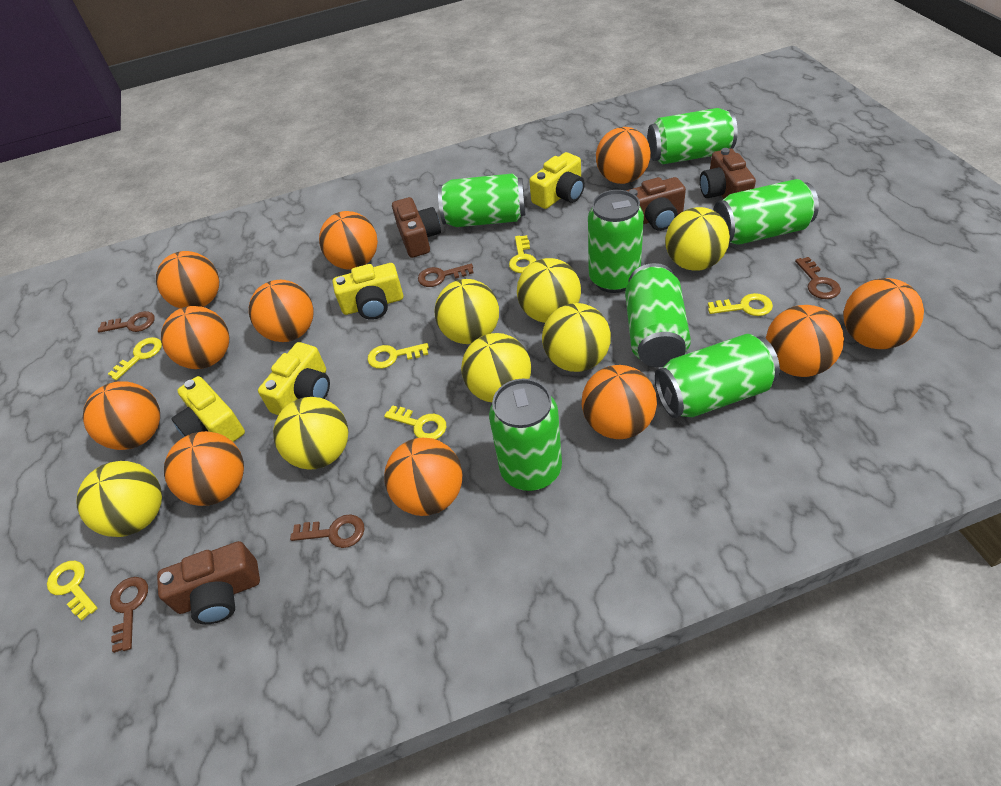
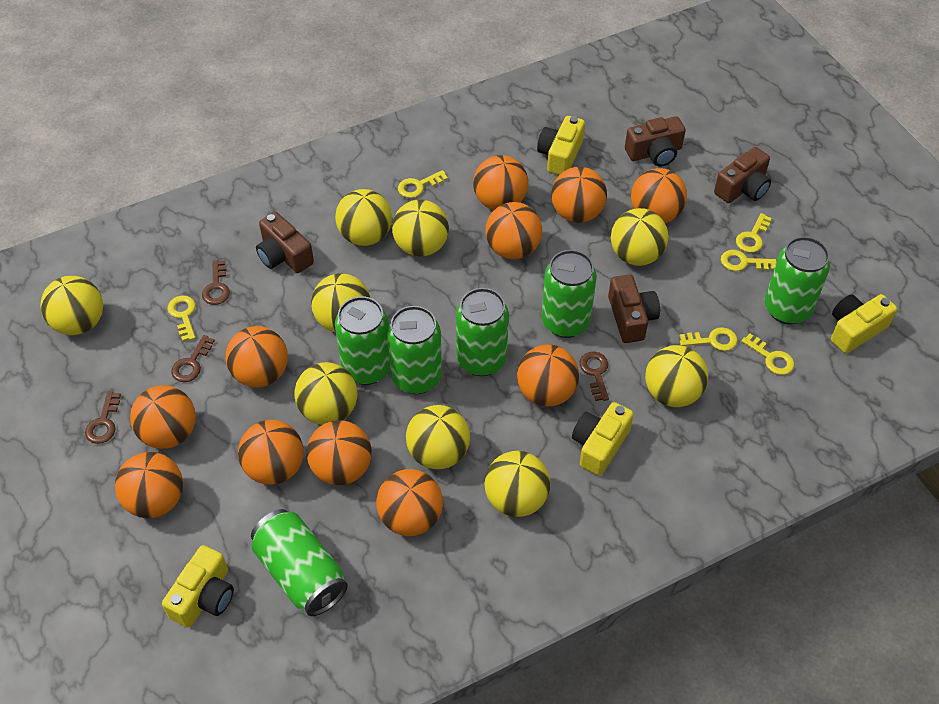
brown key: [98,311,155,333] [110,577,148,653] [290,514,365,548] [418,264,473,287] [795,257,841,299] = 5 -> [85,392,121,444] [171,335,215,382] [202,260,230,305] [579,352,609,401] = 4
green can: [438,173,525,227] [489,379,562,491] [588,190,644,293] [625,263,691,367] [648,108,738,165] [655,334,780,418] [713,179,819,245] = 7 -> [251,509,348,616] [335,296,390,385] [387,306,442,394] [456,288,509,376] [541,250,597,338] [765,237,830,324] = 6
yellow ball: [77,461,162,537] [273,397,349,470] [434,279,499,344] [461,333,531,402] [517,258,581,323] [542,303,611,372] [665,207,730,271] = 7 -> [41,276,103,335] [294,362,358,425] [311,273,370,332] [335,189,392,246] [392,199,449,257] [406,405,470,469] [484,451,550,517] [611,208,668,266] [645,345,708,407] = 9

